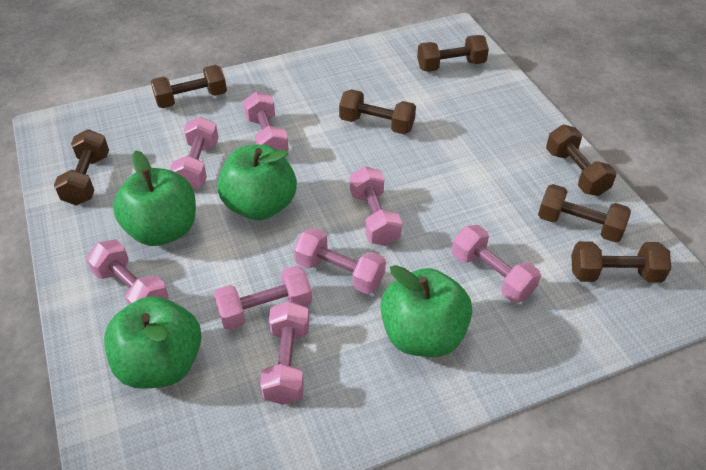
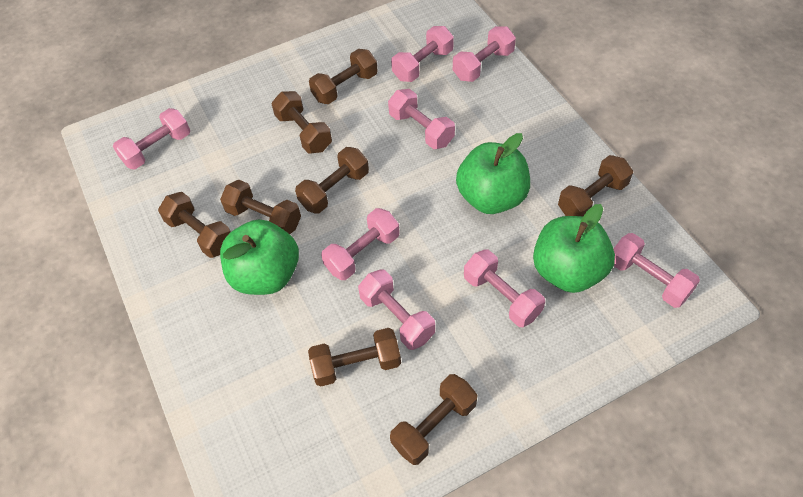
brown dumbbell: [54,129,109,206] [151,65,227,108] [339,89,416,134] [417,35,489,72] [538,184,631,242] [546,125,616,196] [571,241,671,283] = 7 -> [158,192,231,258] [220,180,301,234] [272,91,332,153] [295,147,369,214] [308,328,401,387] [309,49,378,104] [390,374,477,465] [558,155,633,217] = 8
green apple: [104,296,202,389] [113,151,196,246] [217,144,297,220] [381,265,472,357] = 4 -> [220,219,299,295] [456,133,530,214] [533,204,615,293] = 3

